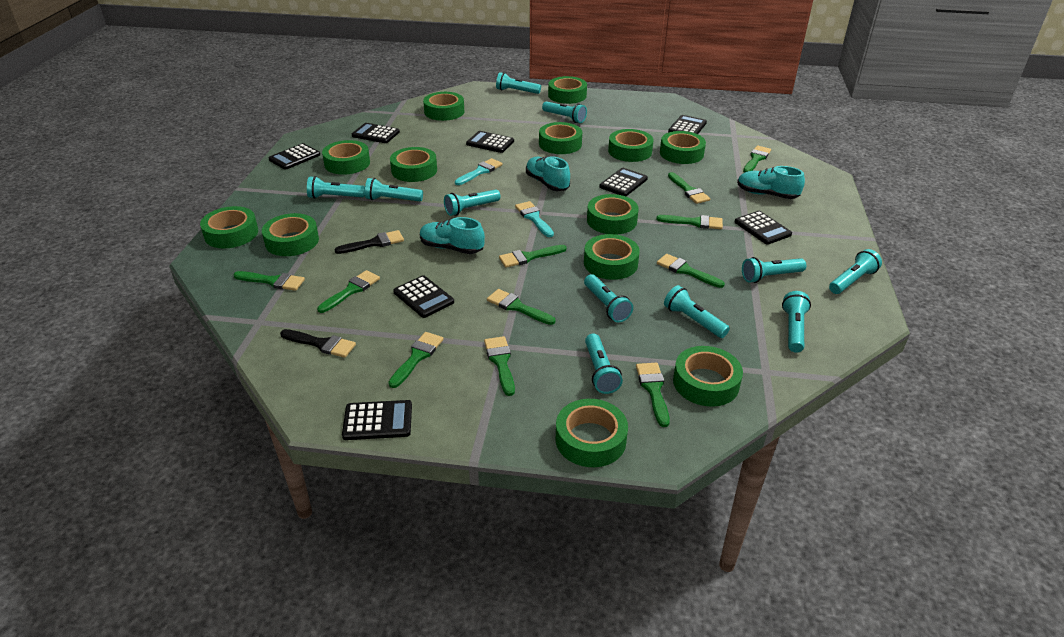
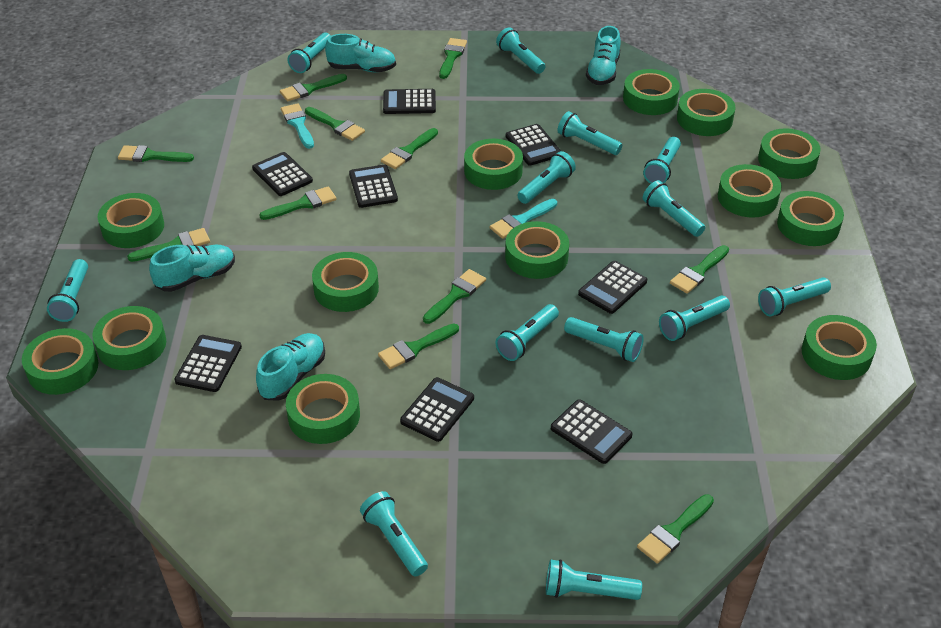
black brush: [280,329,356,358] [334,230,404,254] = 2 -> none = 0
turquoise flashlight: [307,176,365,199] [365,178,423,201] [444,189,500,216] [496,72,541,94] [542,101,587,123] [584,274,633,322] [585,334,623,394] [664,285,730,338] [742,257,806,283] [782,291,811,353] [829,249,882,294] = 11 -> [47,259,88,322] [288,33,331,73] [360,491,428,576] [496,27,545,74] [496,304,559,361] [517,151,576,204] [546,559,642,600] [558,111,622,155] [564,317,644,362] [643,137,681,184] [643,180,705,237] [659,295,730,341] [758,277,831,316] = 13
turquoise shoe: [420,217,485,254] [526,156,570,191] [737,166,805,199] = 3 -> [149,245,235,292] [256,333,325,401] [325,34,396,72] [586,26,621,85] = 4

